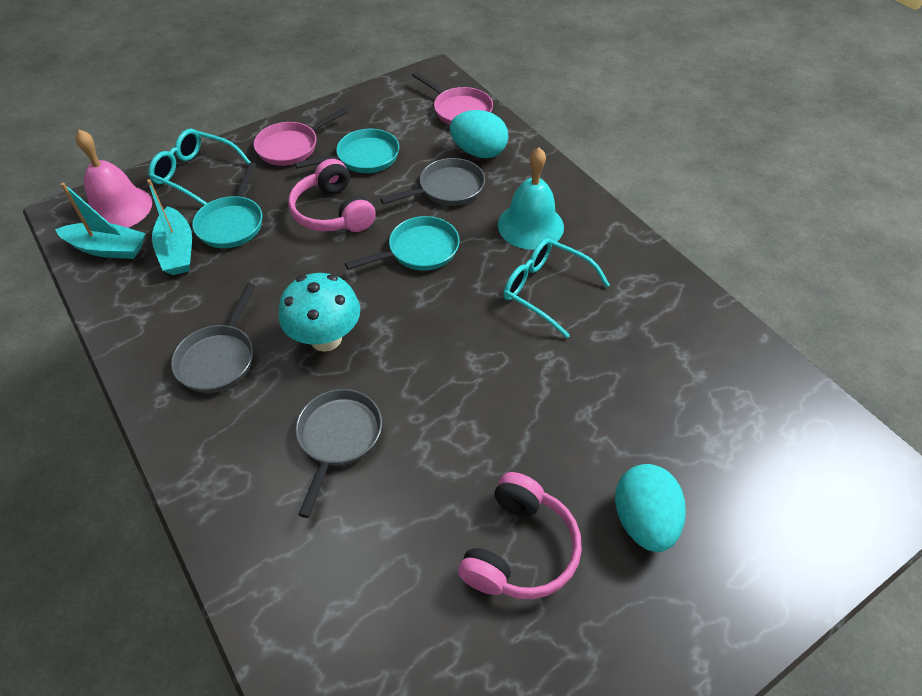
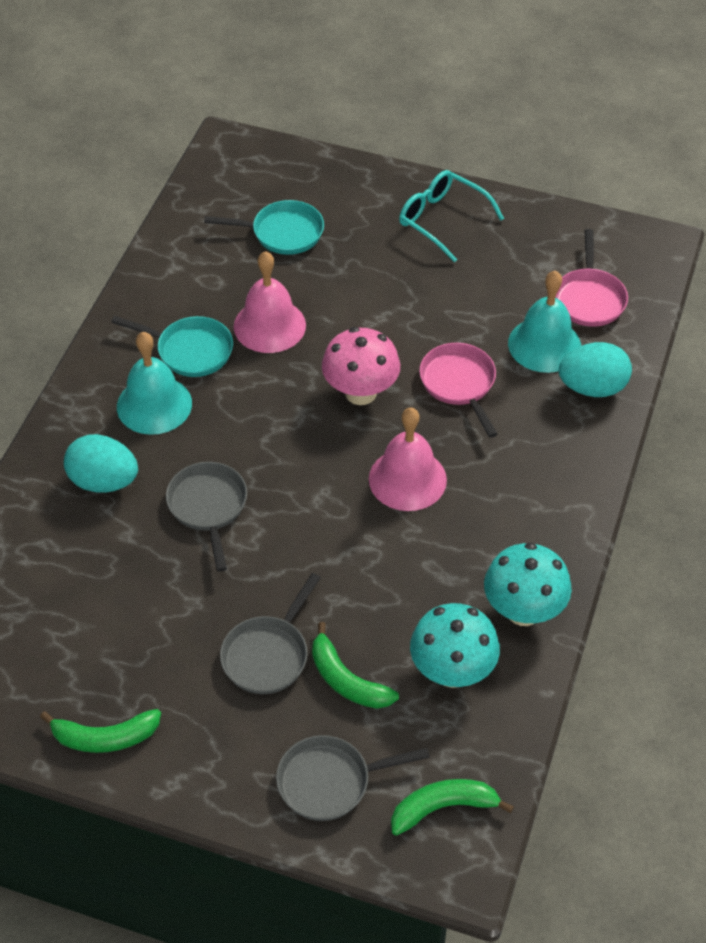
green banana: none = 0 -> [40,709,161,753] [312,622,399,709] [391,779,514,836] = 3
pink bell: [76,129,152,228] = 1 -> [234,251,306,353] [369,407,447,511] = 2
pink headphones: [288,159,376,232] [458,472,582,599] = 2 -> none = 0
pink mushroom: none = 0 -> [322,327,400,405] = 1
turquoise bell: [498,147,564,250] = 1 -> [117,332,192,435] [508,271,581,373] = 2
turquoise boat: [55,183,146,259] [147,179,192,275] = 2 -> none = 0
turquoise glasses: [149,129,251,205] [503,238,610,338] = 2 -> [399,170,504,262] = 1
turquoise mushroom: [279,273,360,352] = 1 -> [410,603,500,688] [484,543,572,626] = 2
turquoise pan: [192,163,262,248] [295,129,399,173] [345,216,460,271] = 3 -> [111,316,233,377] [204,200,324,255] = 2

